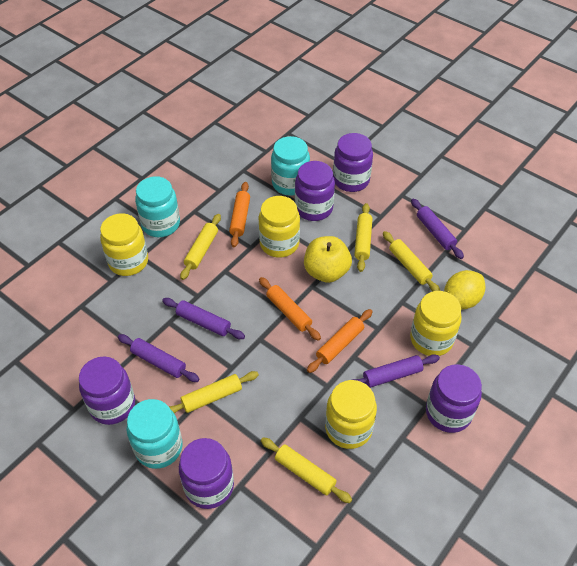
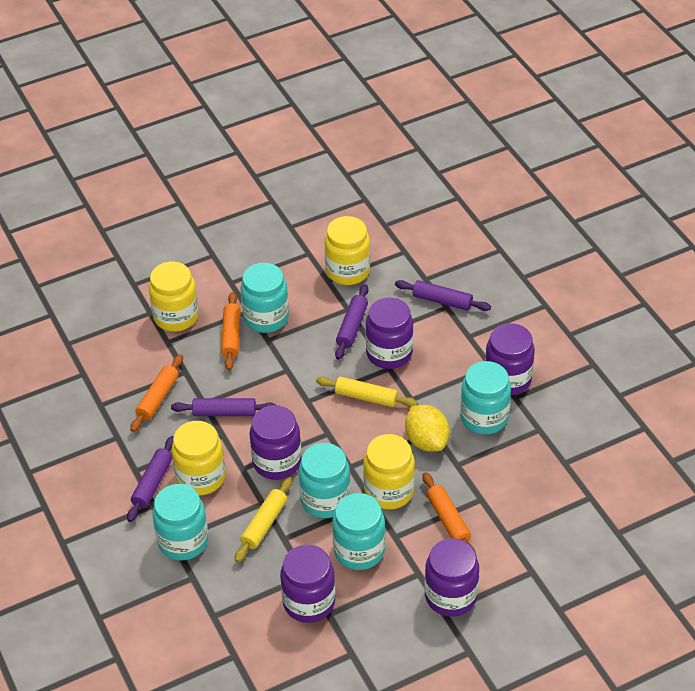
turquoise jar: [126,399,183,469] [135,176,180,237] [271,136,310,196] = 3 -> [153,484,208,561] [240,263,289,333] [299,443,351,518] [332,493,385,570] [460,361,511,435] = 5
yellow apple: [304,236,352,283] = 1 -> none = 0
yellow rolling pin: [169,371,259,413] [180,214,221,280] [261,437,352,503] [354,203,372,272] [383,231,440,292] = 5 -> [235,477,292,562] [316,376,418,407] = 2

